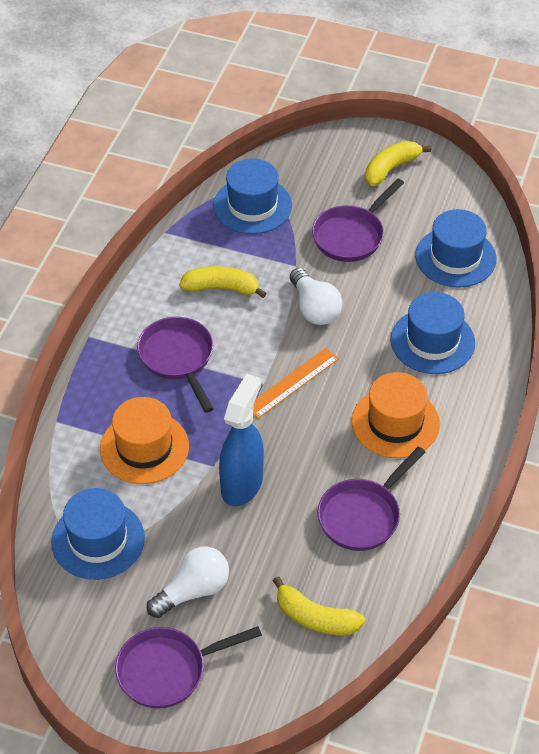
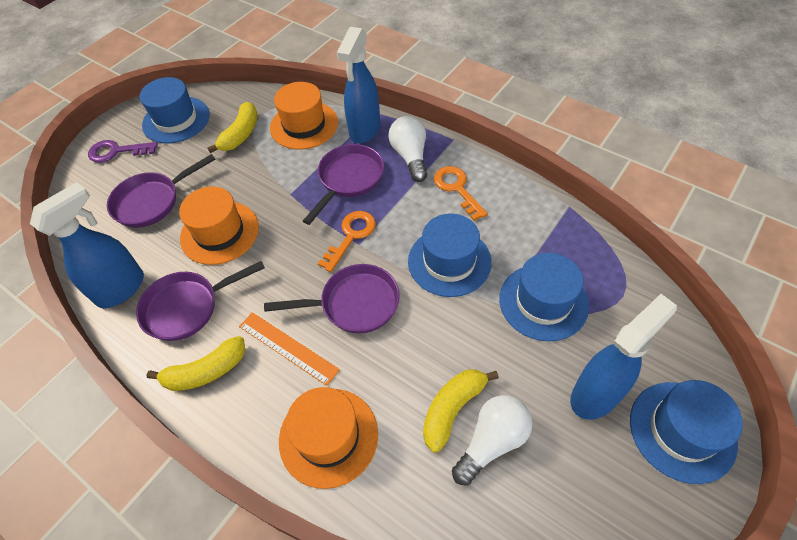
blue spray bottle: [219,374,264,506] = 1 -> [30,182,144,308] [337,27,380,143] [570,294,677,420] = 3
orange hat: [100,397,189,484] [352,372,440,458] = 2 -> [179,186,259,265] [270,82,338,150] [279,387,378,489] = 3
orange key: none = 0 -> [318,211,376,272] [434,166,488,221] = 2
purple key: none = 0 -> [88,140,158,163] = 1

